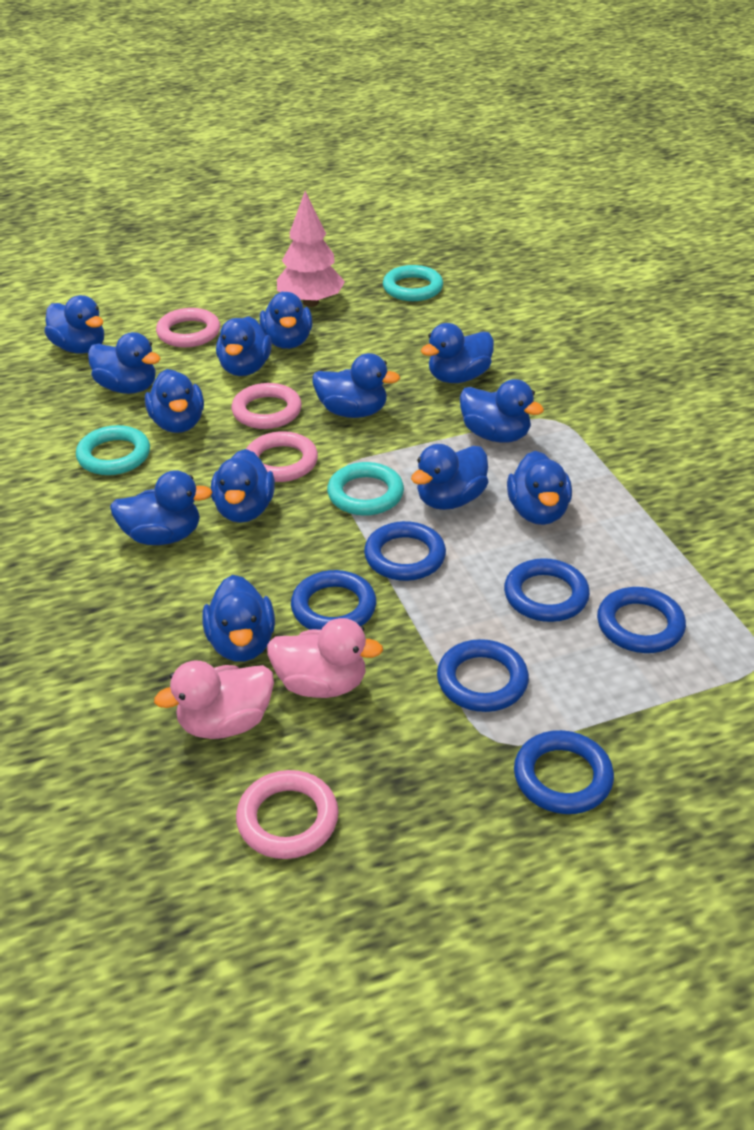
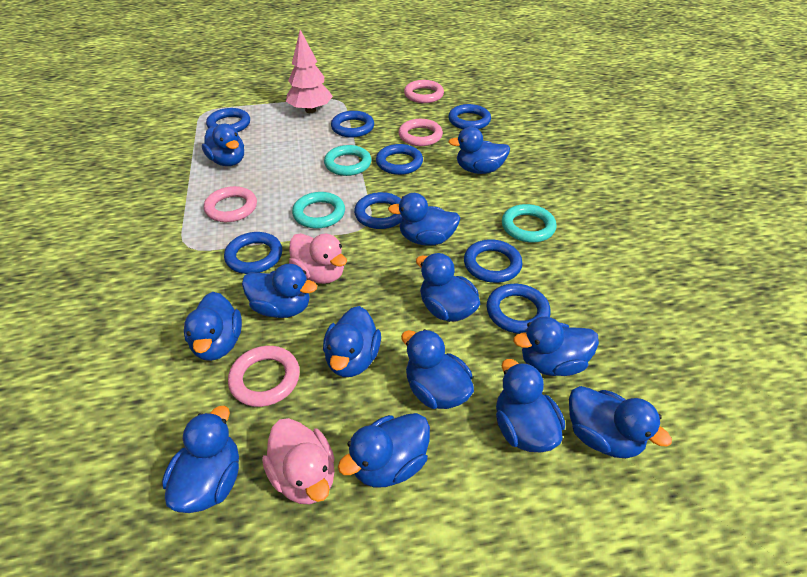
blue ring: [291,570,376,630] [364,521,446,581] [437,639,529,712] [504,558,590,622] [514,730,614,814] [597,587,686,653] = 6 -> [206,108,250,132] [224,232,282,274] [331,111,374,138] [354,192,403,229] [376,144,423,175] [448,104,491,129] [464,239,522,283] [487,284,551,334] = 8

